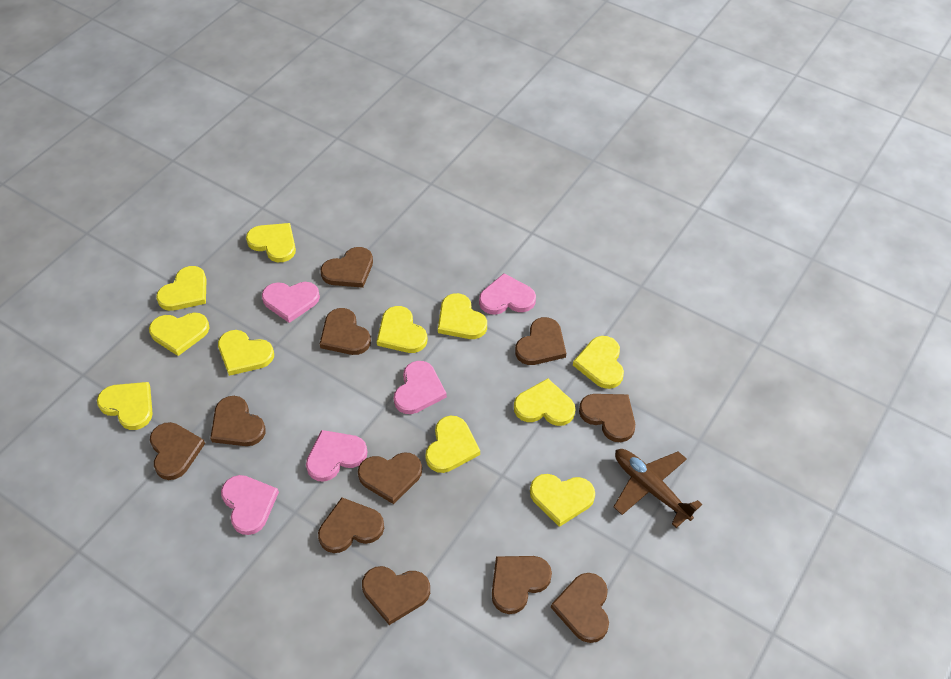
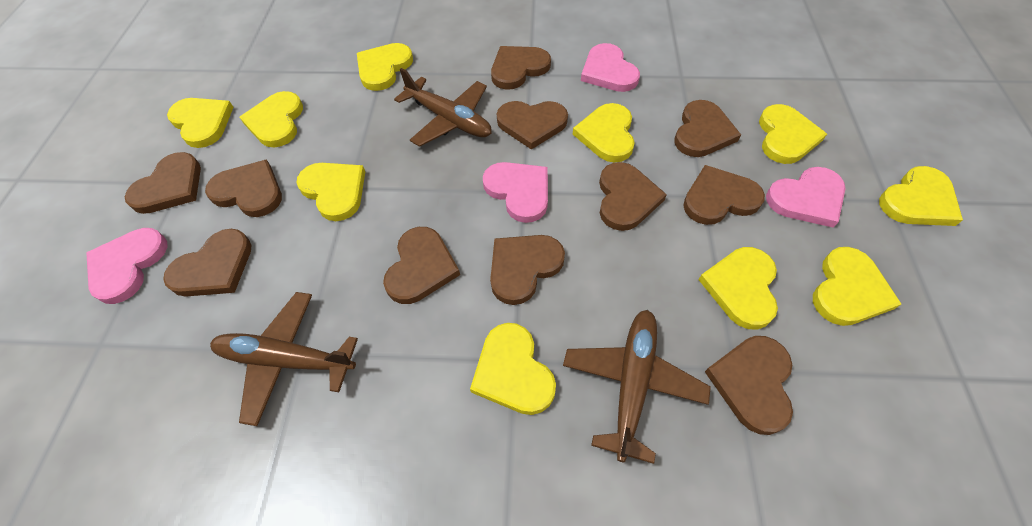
brown plane: [614,449,702,528] = 1 -> [210,292,358,426] [394,68,492,147] [563,310,711,464] = 3
pink heart: [221,475,279,535] [262,282,320,323] [306,430,368,482] [394,361,447,414] [479,273,536,315] = 5 -> [86,228,167,304] [483,162,548,223] [581,43,640,92] [766,167,846,228] = 4
yellow heart: [97,382,153,430] [149,313,210,356] [156,266,207,311] [218,330,274,376] [246,223,296,262] [377,306,428,353] [425,416,480,473] [438,293,487,339] [514,379,575,426] [530,474,595,527] [573,336,624,389] = 11 -> [167,98,234,148] [239,91,303,147] [297,163,365,221] [357,43,413,91] [470,323,556,415] [573,103,635,163] [699,247,778,330] [759,104,827,164] [813,247,901,326] [879,166,963,226] = 10

